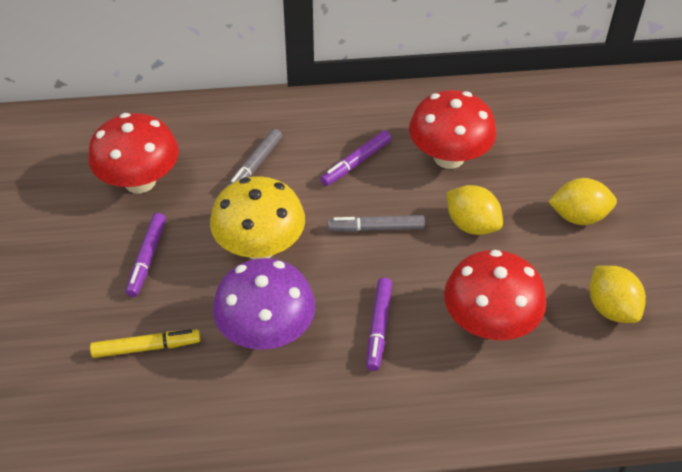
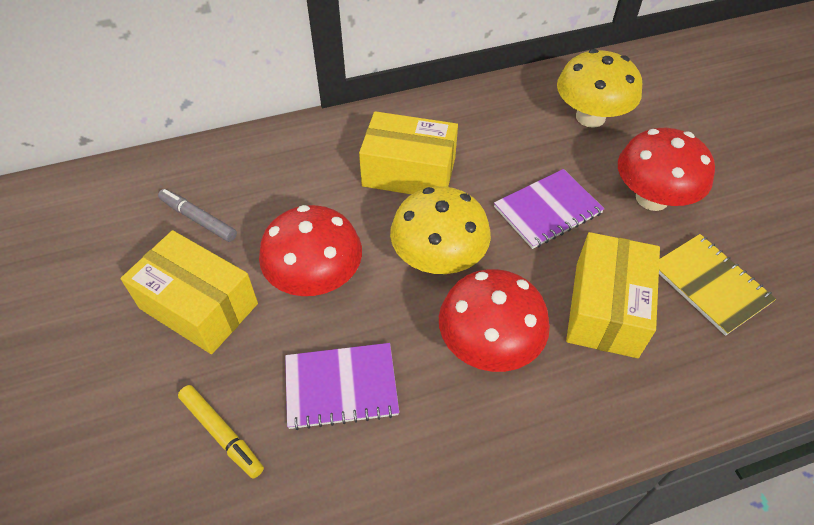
grey marker: [226,129,282,187] [327,215,425,232] = 2 -> [158,189,237,242] = 1
purple marker: [126,213,166,297] [320,130,392,186] [366,277,392,371] = 3 -> none = 0
purple mushroom: [213,258,315,350] = 1 -> none = 0
purple notebook: none = 0 -> [285,343,399,430] [494,169,605,249] = 2
yellow box: none = 0 -> [120,230,258,354] [359,111,458,195] [566,232,660,358] = 3
yellow lemon: [447,185,503,235] [548,178,617,225] [589,266,646,323] = 3 -> none = 0
yellow mushroom: [210,176,305,260] = 1 -> [390,186,491,274] [557,49,642,128] = 2
yellow notebook: none = 0 -> [659,234,776,336] = 1

